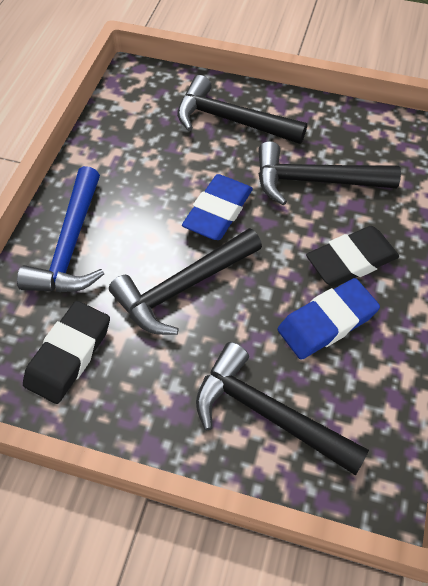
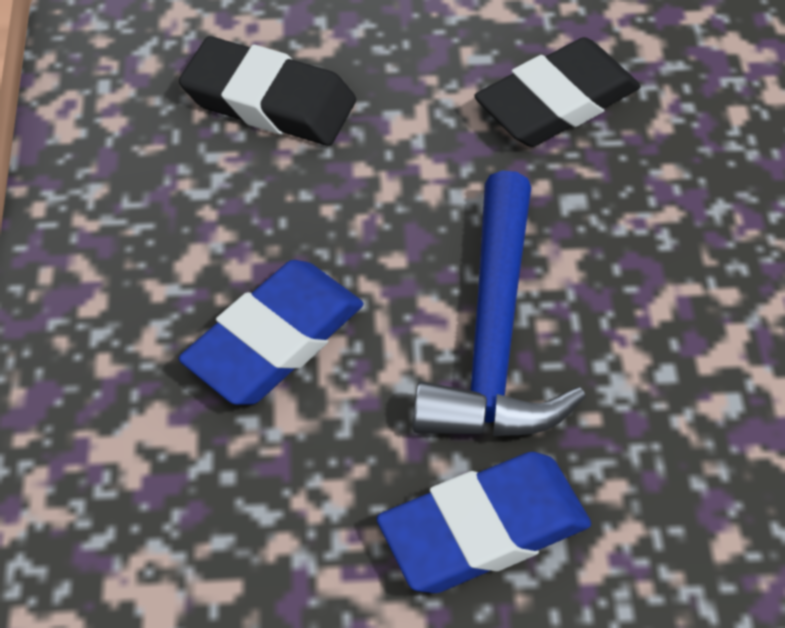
black hammer: [109,228,262,335] [177,75,307,144] [196,342,369,475] [258,141,401,205] = 4 -> none = 0

